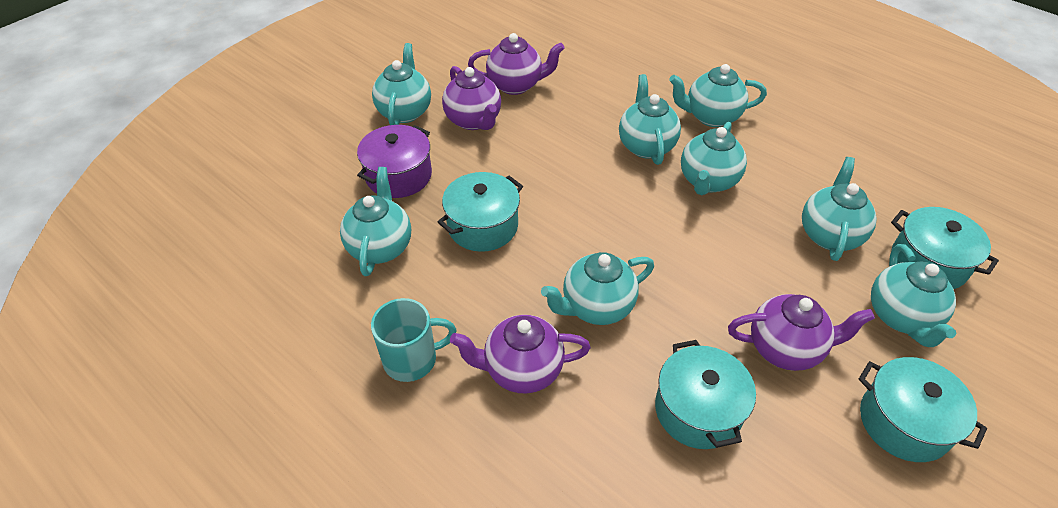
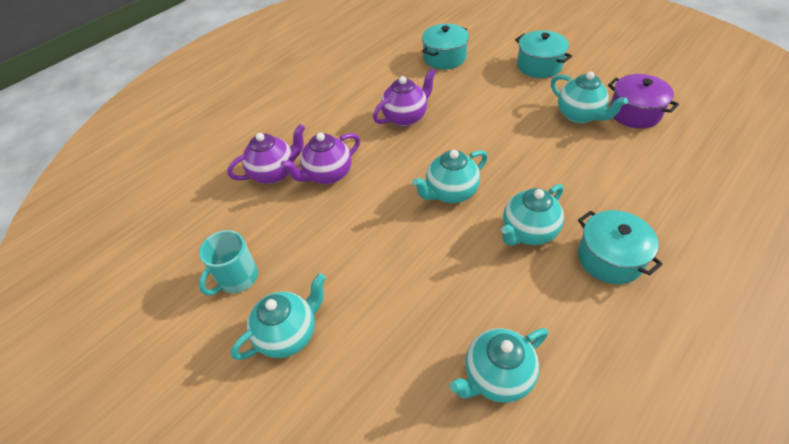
purple teapot: [442,66,501,130] [450,315,591,394] [468,33,565,95] [728,294,875,371] = 4 -> [227,124,305,184] [281,133,360,184] [373,68,436,127] = 3
turquoise pot: [438,172,523,252] [655,340,756,449] [858,357,987,462] [891,207,999,289] = 4 -> [422,24,469,69] [515,30,572,78] [578,210,663,284] = 3
turquoise teapot: [340,167,411,276] [372,43,431,125] [541,252,654,325] [619,74,681,165] [669,64,767,127] [681,122,747,195] [802,157,877,261] [871,244,957,347] = 8 -> [231,273,326,360] [412,150,488,203] [449,328,548,403] [501,184,564,245] [551,72,628,124] = 5

